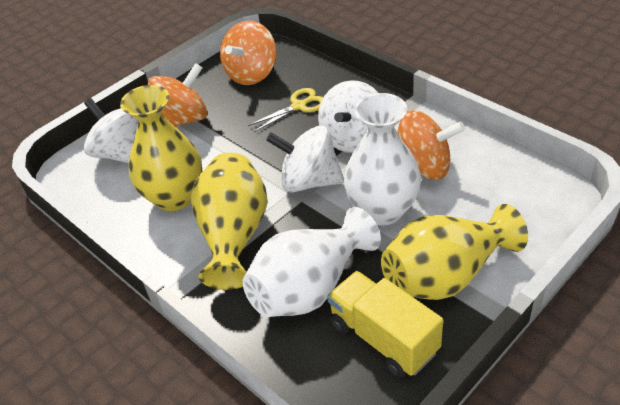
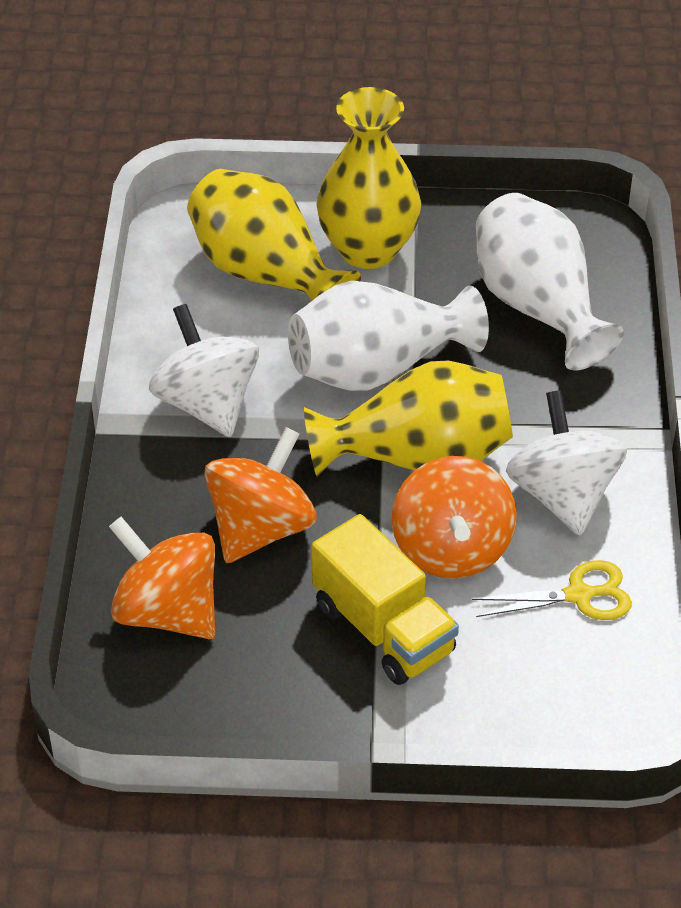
white spinning top: [84,98,138,163] [266,126,344,193] [318,80,378,153] = 3 -> [149,304,259,437] [506,390,627,536] = 2

